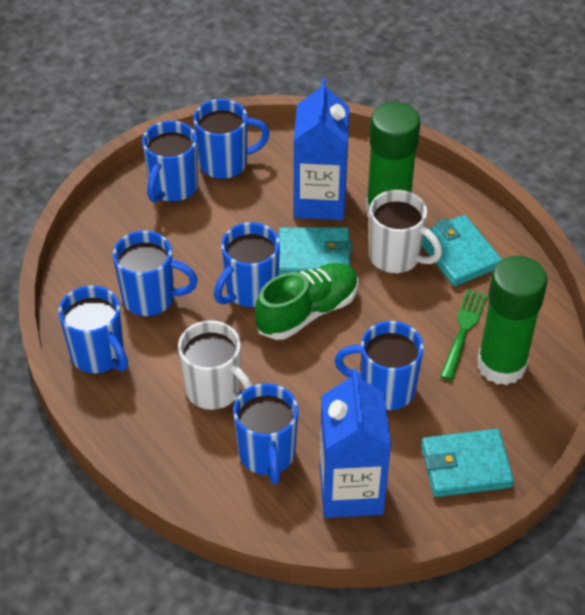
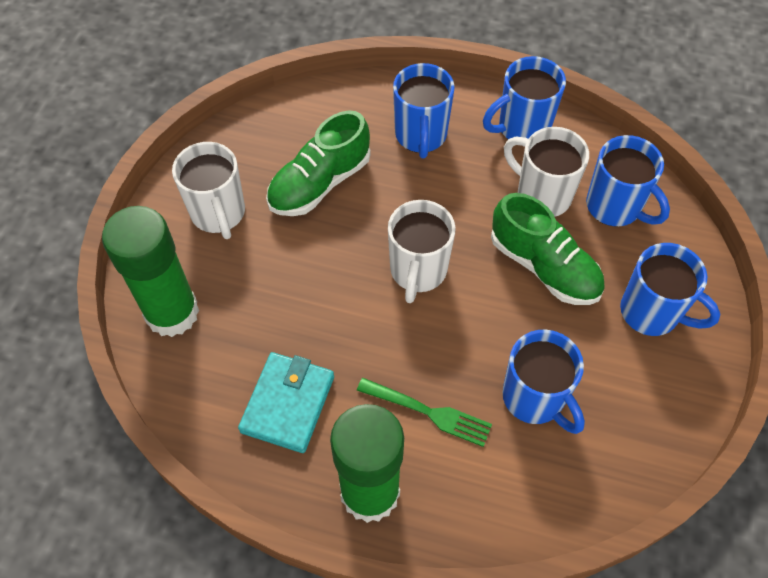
blue carton: [294,78,350,220] [320,369,391,518] = 2 -> none = 0
blue mug: [58,286,128,374] [113,231,198,317] [142,121,198,203] [193,99,270,180] [214,222,280,308] [233,383,298,484] [334,321,424,410] = 7 -> [393,63,455,158] [483,56,566,139] [502,330,585,434] [586,135,670,227] [620,243,721,336] = 5
green shoe: [255,263,358,340] = 1 -> [266,110,371,216] [491,193,604,305] = 2
turquoise wallet: [279,227,352,275] [421,429,514,497] [422,215,502,286] = 3 -> [238,352,334,453] = 1
white mug: [178,320,253,410] [369,190,442,274] = 2 -> [172,142,245,239] [388,200,456,303] [504,127,589,217] = 3

